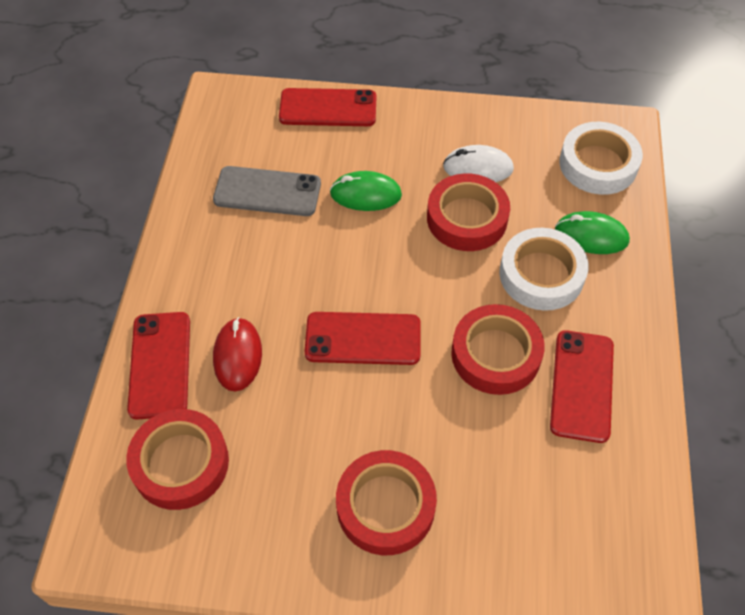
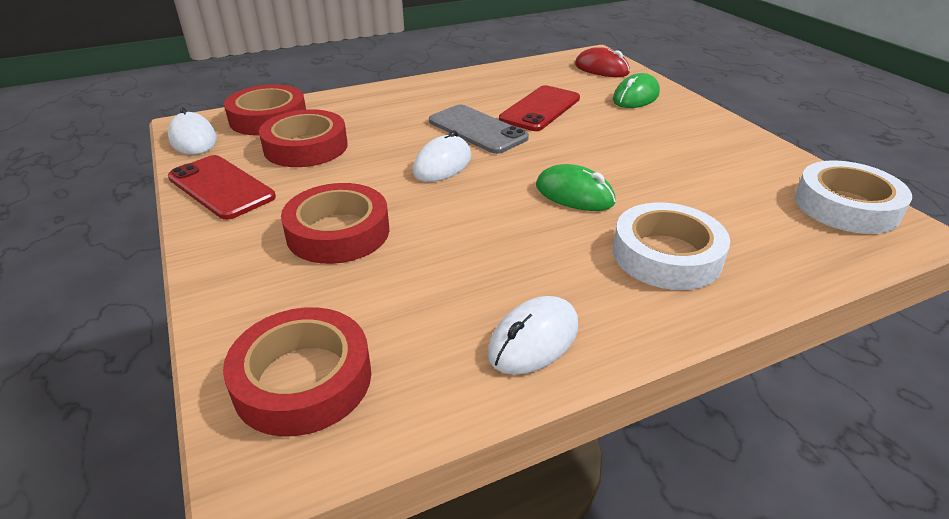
red phone: [127,312,190,420] [279,88,376,126] [304,312,421,365] [550,330,614,443] = 4 -> [168,155,276,220] [499,85,580,131] = 2
white mouse: [443,145,514,182] = 1 -> [168,107,217,155] [413,130,471,182] [488,296,578,375] = 3

